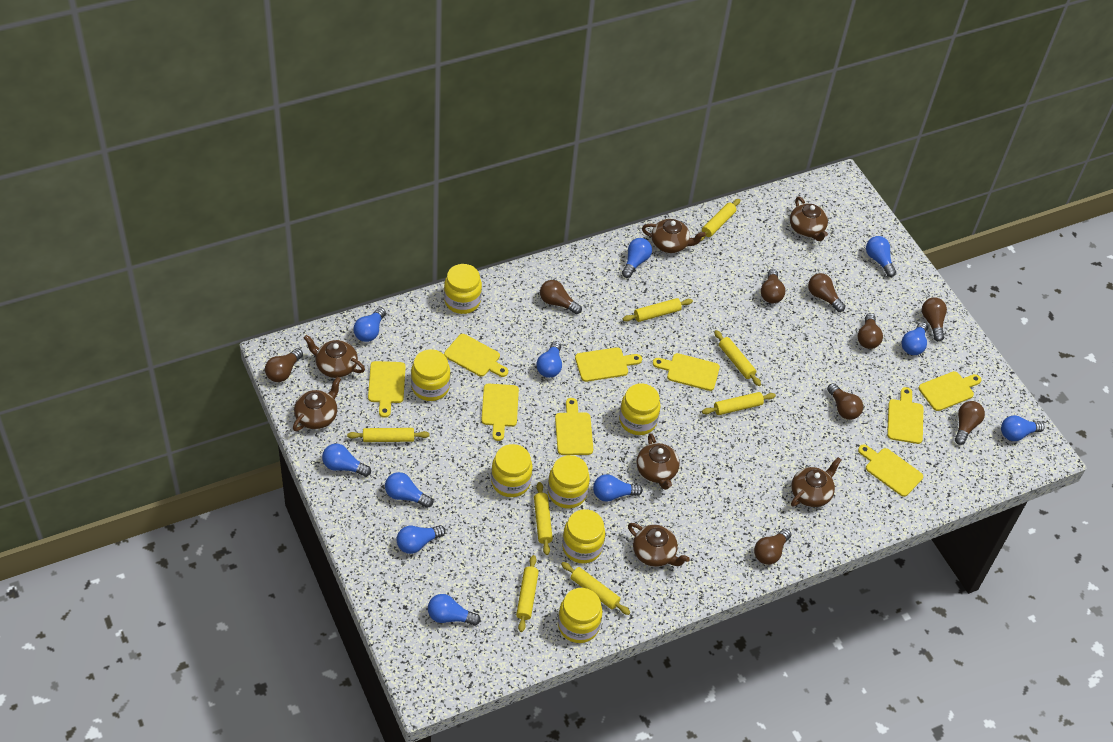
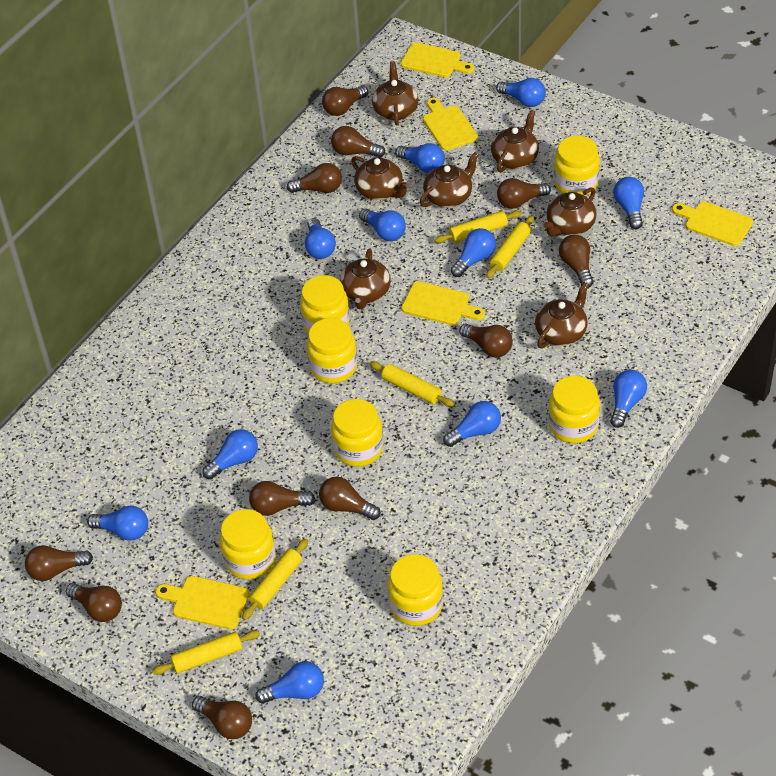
brown light bulb: [265,348,303,382] [540,280,582,314] [754,528,792,565] [761,269,785,303] [808,273,845,312] [827,383,863,420] [858,313,883,349] [922,297,947,342] [955,401,985,445] = 9 -> [25,545,93,581] [66,583,122,622] [192,696,252,739] [249,481,315,516] [287,163,342,193] [319,477,381,520] [322,86,368,116] [331,126,385,158] [459,323,513,357] [497,178,551,209] [559,234,594,288] = 11
yellow cutting board: [368,361,406,418] [444,334,508,377] [481,384,519,441] [555,398,593,455] [575,347,642,382] [653,353,720,391] [858,445,923,497] [887,387,923,444] [918,371,981,411] = 9 -> [155,576,250,629] [401,42,474,77] [401,281,485,325] [423,98,478,151] [672,201,753,246] = 5
yellow rolling pin: [347,428,430,442] [516,555,539,632] [534,482,553,555] [561,562,630,615] [623,298,693,322] [700,199,740,241] [702,392,776,415] [714,330,761,386] = 8 -> [152,630,260,675] [242,539,308,620] [369,361,454,407] [434,210,522,243] [486,215,534,278] = 5

